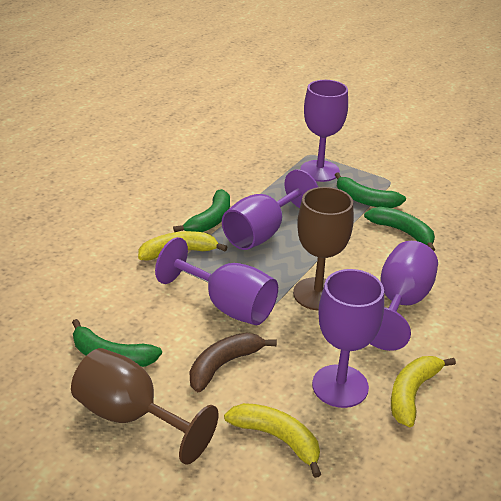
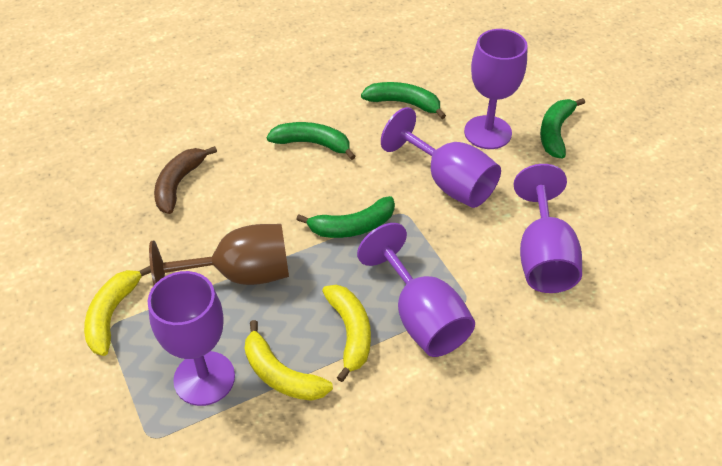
brown goblet: [71,348,218,465] [293,187,354,311] = 2 -> [149,224,289,285] = 1

